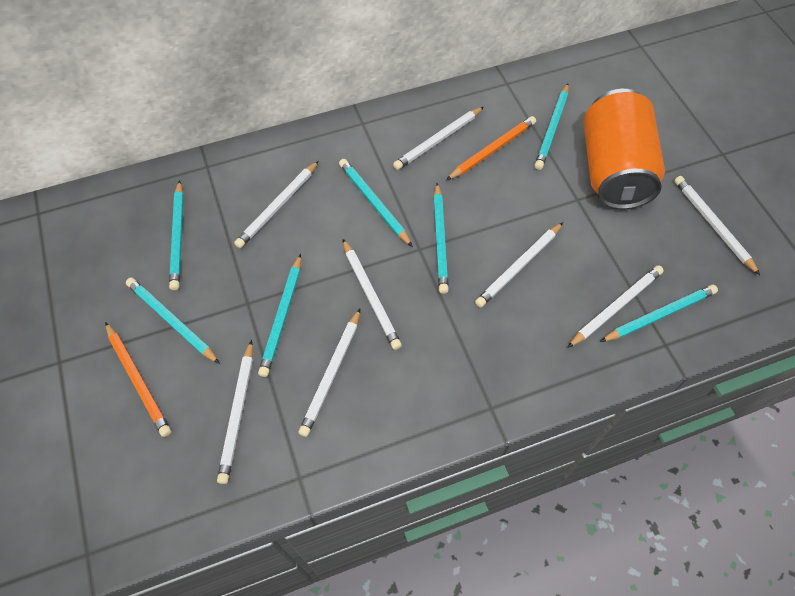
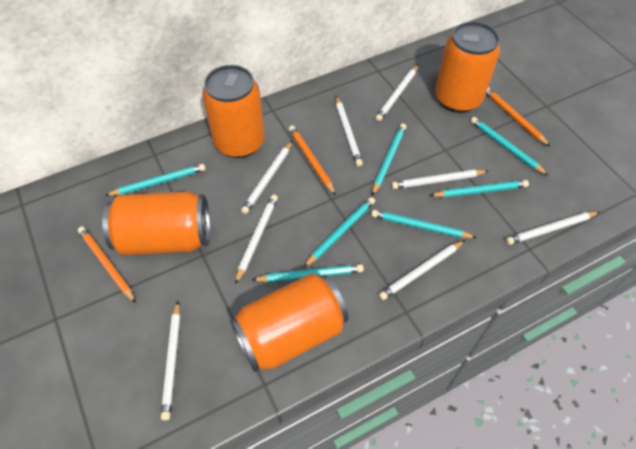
orange can: [584,89,665,210] = 1 -> [102,191,210,256] [202,65,265,158] [230,273,349,372] [435,22,500,113] = 4
orange pencil: [105,322,171,437] [446,116,536,180] = 2 -> [78,226,136,303] [289,125,336,196] [486,87,550,146] = 3

